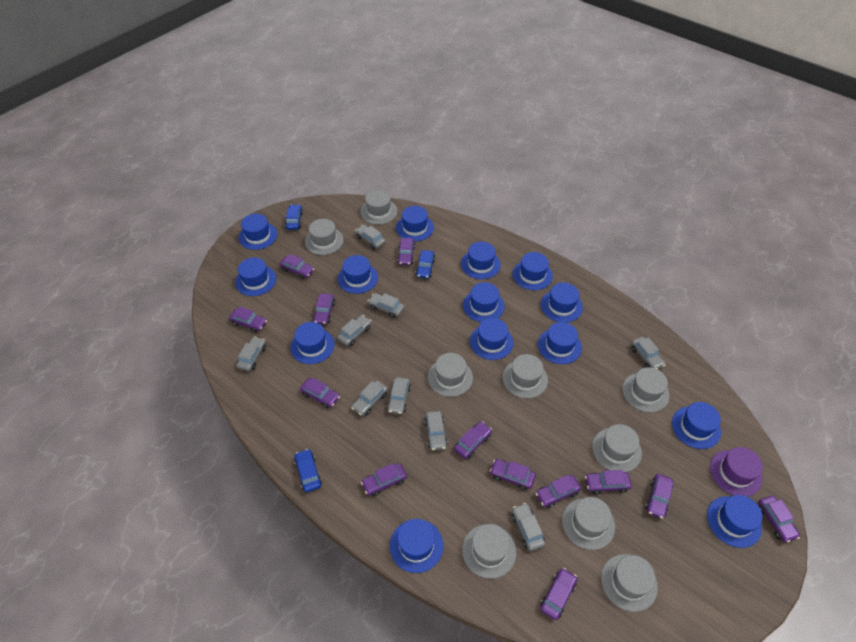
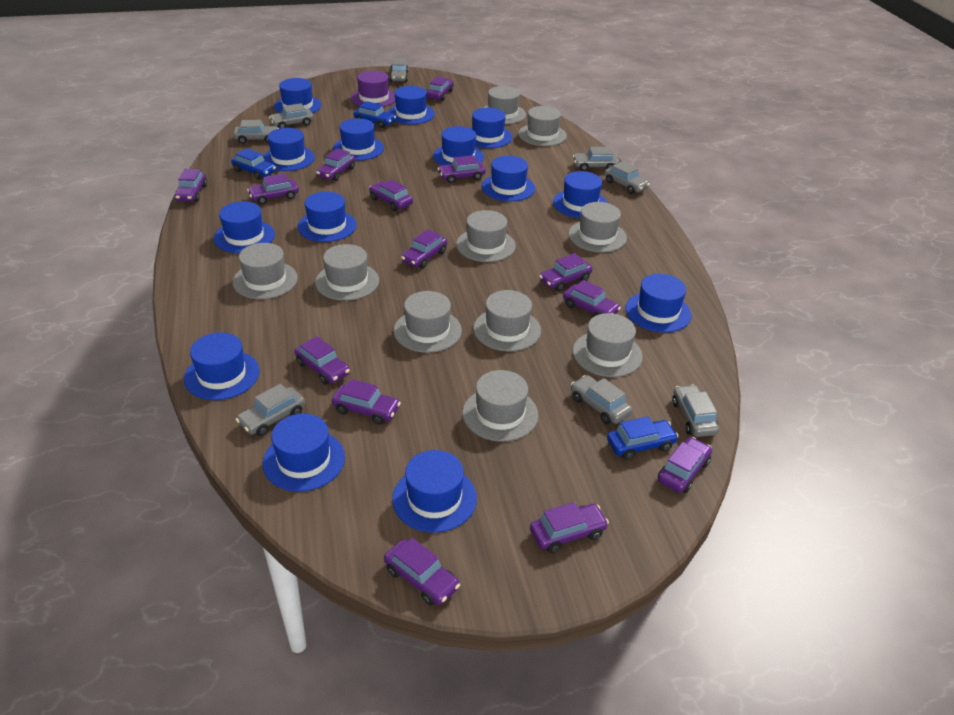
grey car: [236,336,266,371] [337,315,371,346] [351,381,388,416] [355,225,386,249] [367,293,405,318] [387,377,411,414] [424,411,448,451] [512,503,545,551] [631,337,666,370] = 9 -> [233,120,279,144] [236,384,305,436] [269,103,314,129] [389,58,408,82] [571,375,632,424] [573,147,619,171] [605,161,650,194] [672,385,719,437] = 8
grey hat: [305,219,344,255] [360,190,397,225] [428,353,473,397] [462,524,516,579] [502,354,548,398] [562,497,615,550] [592,424,642,472] [601,554,658,612] [622,367,669,412] = 9 -> [232,243,298,299] [315,244,379,301] [393,291,462,353] [456,210,516,262] [462,370,538,442] [473,290,541,351] [483,86,526,124] [518,106,567,146] [568,202,627,252] [573,313,643,377] = 10
purple car: [229,306,267,333] [280,254,314,279] [300,378,340,408] [313,293,335,325] [361,463,407,496] [397,238,415,265] [454,421,492,459] [490,459,536,490] [536,475,581,508] [540,568,577,620] [585,470,632,494] [645,474,673,519] [758,495,800,542] = 13 -> [175,169,207,202] [247,173,299,204] [294,336,350,385] [316,148,356,181] [332,379,400,425] [369,180,413,211] [384,538,460,606] [401,229,447,268] [427,77,454,101] [437,155,485,183] [530,502,609,553] [539,253,592,291] [563,280,621,316] [658,437,712,493] = 14

